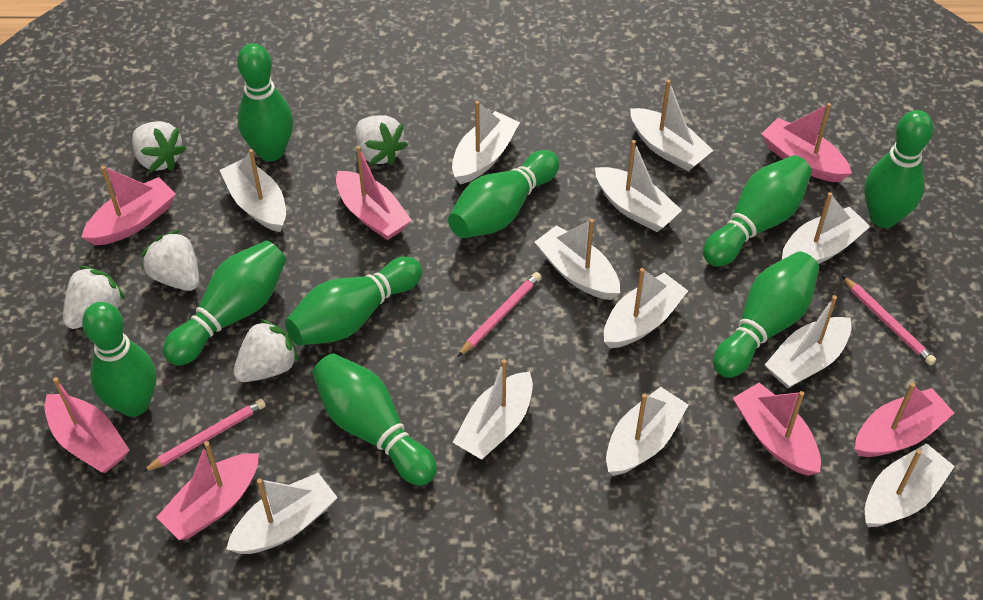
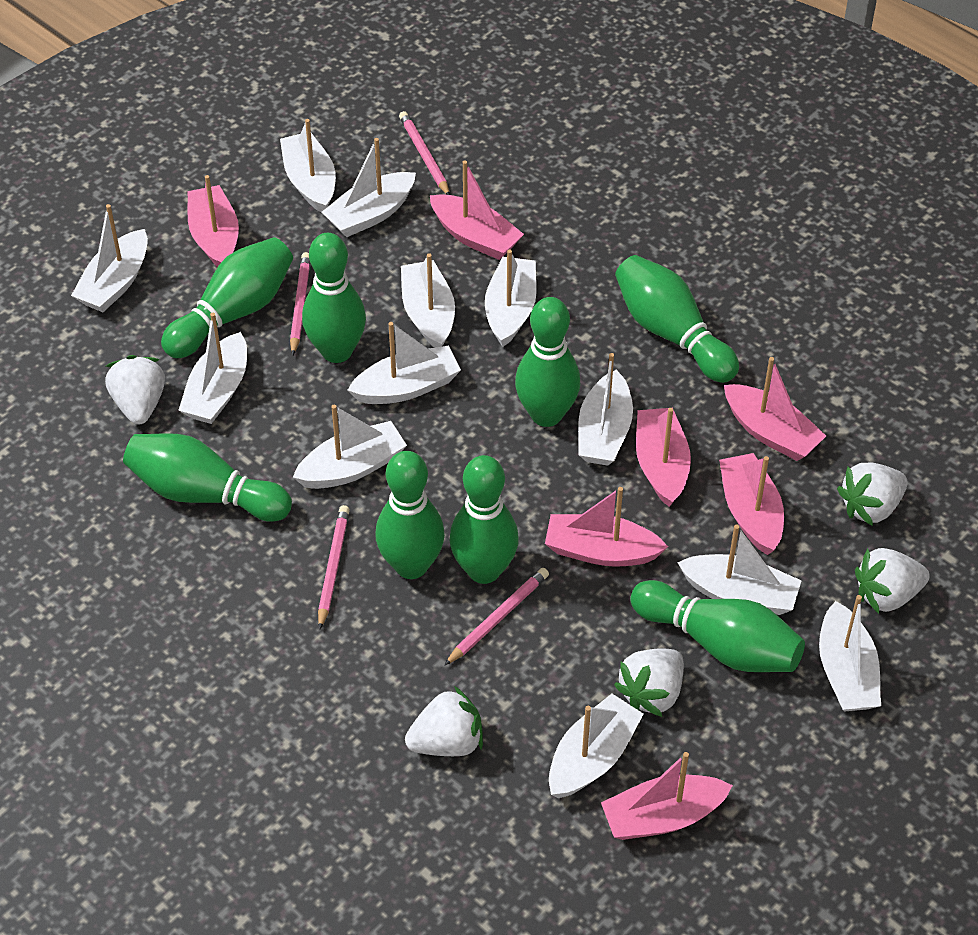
green bowling pin: [82,302,156,417] [163,241,286,366] [237,43,293,161] [285,257,422,345] [312,353,437,486] [448,150,559,238] [703,155,812,267] [713,251,819,378] [864,110,934,228] = 9 -> [123,433,292,522] [161,237,293,358] [302,233,366,363] [375,451,445,579] [449,455,519,584] [515,297,581,427] [615,255,739,383] [630,580,805,672] = 8
pink pencil: [142,399,266,472] [458,272,541,357] [842,276,936,365] = 3 -> [290,252,310,355] [318,505,350,630] [399,111,450,195] [444,568,549,666] = 4

